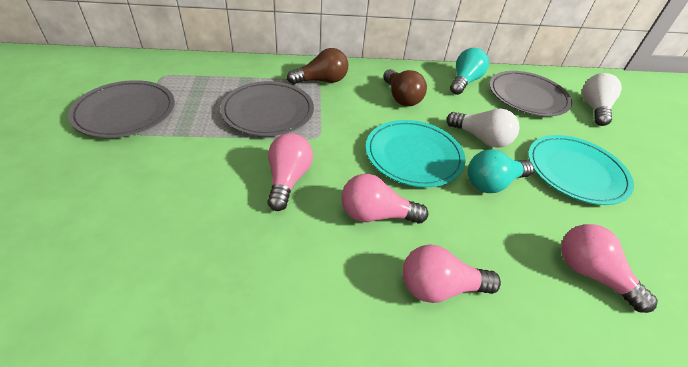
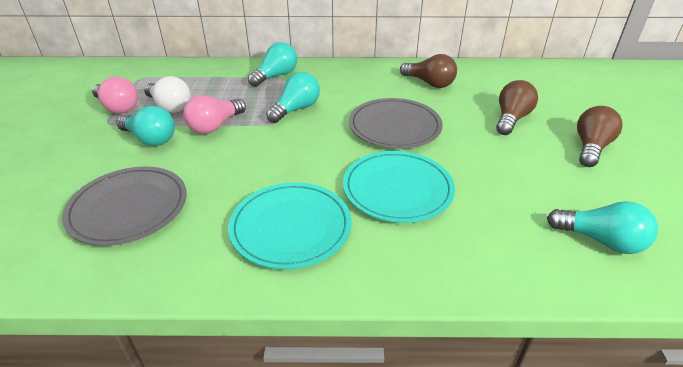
brown light bulb: [287,48,348,85] [383,69,427,106] = 2 -> [400,54,457,88] [496,80,538,135] [577,106,623,167] = 3
grey plate: [68,80,175,138] [220,81,314,136] [489,71,572,116] = 3 -> [62,166,187,246] [349,98,443,149] = 2
pink light bulb: [267,133,313,211] [341,174,428,224] [403,245,501,303] [561,224,658,313] = 4 -> [92,77,138,114] [183,95,246,134] = 2
turquoise light bulb: [450,48,489,95] [467,149,534,193] = 2 -> [116,106,175,146] [248,42,297,87] [266,72,320,123] [547,201,658,254] = 4
white light bulb: [446,108,520,148] [582,73,622,126] = 2 -> [144,76,191,113] = 1

